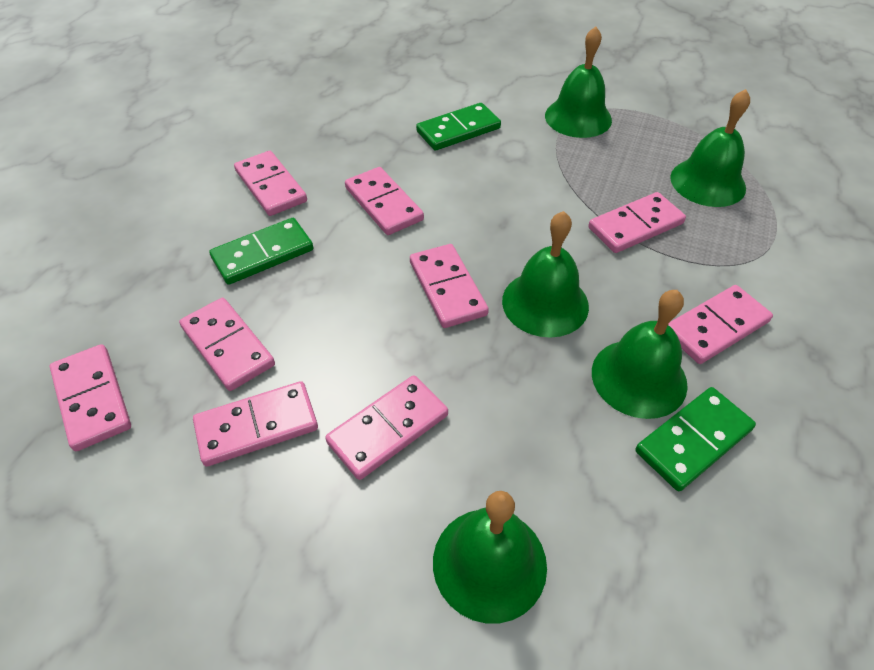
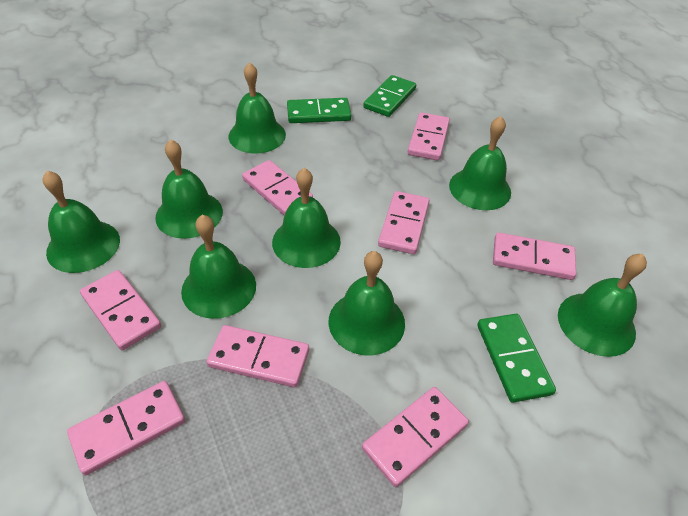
green bell: [433,491,547,624] [502,211,589,338] [545,26,612,138] [592,290,688,419] [670,89,750,207] = 5 -> [43,171,120,273] [155,139,223,239] [181,215,256,319] [229,62,286,154] [272,168,341,268] [328,251,405,356] [449,116,511,210] [558,254,647,357] = 8
pink domino: [49,344,131,451] [179,298,275,391] [193,381,318,467] [234,151,307,216] [325,375,448,480] [345,167,424,235] [410,244,489,328] [588,192,686,253] [668,285,773,364] = 9 -> [67,381,185,475] [80,270,161,350] [207,325,309,387] [242,160,313,216] [362,387,469,487] [378,191,430,254] [408,112,450,160] [493,232,576,280] = 8

